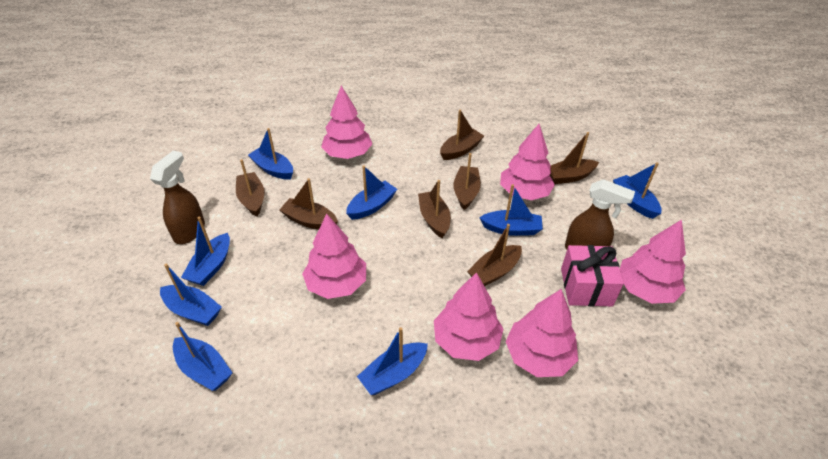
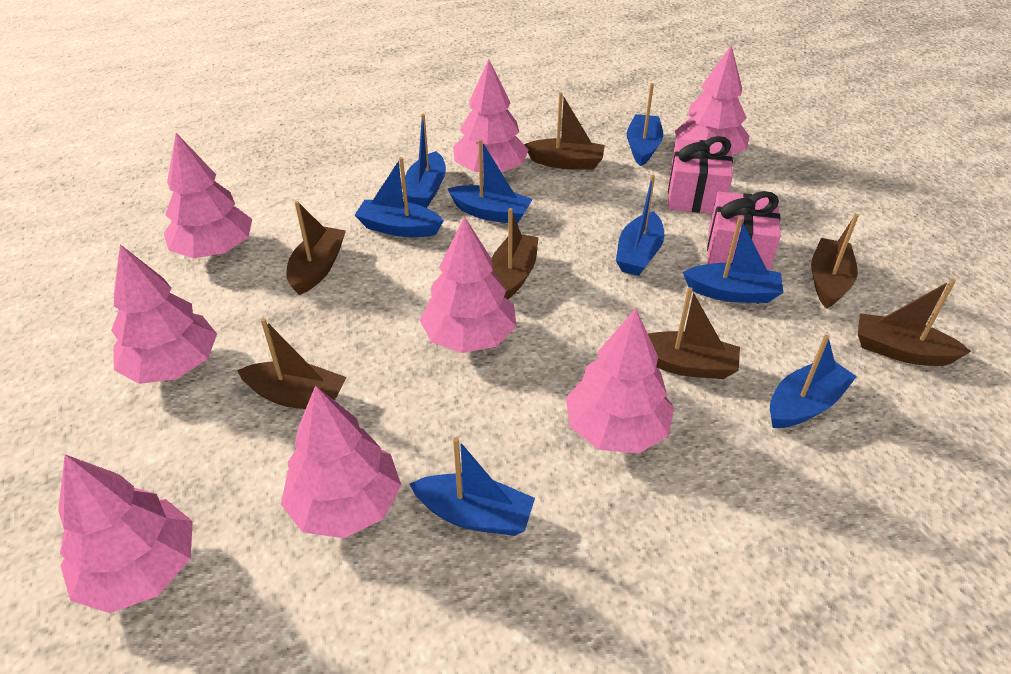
brown spray bottle: [150,150,205,244] [565,179,635,250] = 2 -> none = 0
pink gift: [561,245,624,306] = 1 -> [668,136,733,214] [707,191,781,270] = 2
pink tree: [302,214,366,299] [321,86,372,159] [434,272,504,361] [500,124,555,200] [506,289,578,377] [620,220,686,304] = 6 -> [58,454,193,613] [111,244,217,384] [164,133,252,258] [281,385,401,538] [420,216,517,353] [453,59,529,173] [566,308,674,454] [674,45,749,155] = 8

